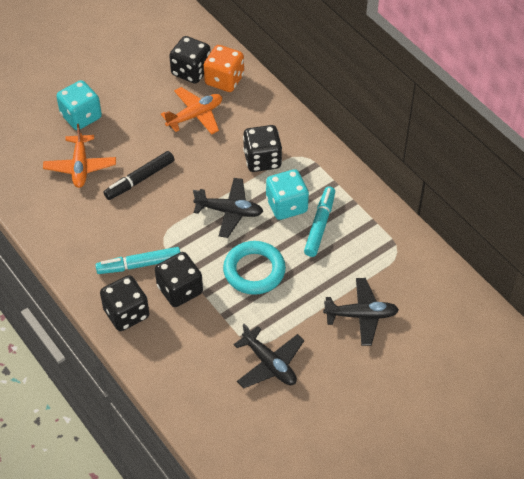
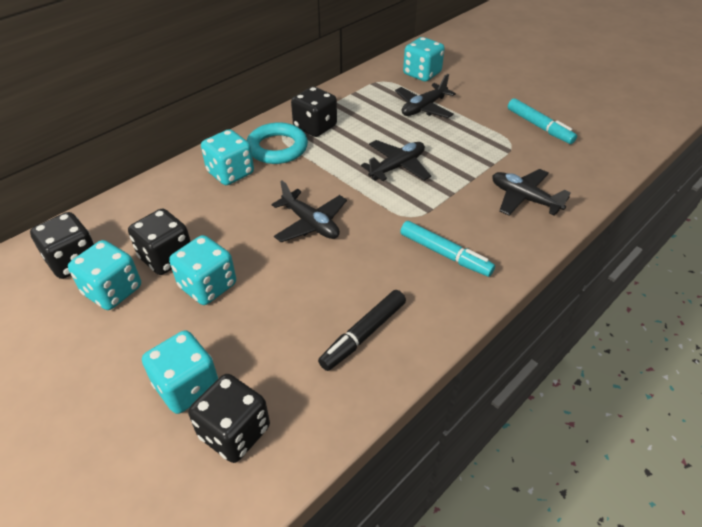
black plane: [193,178,263,238] [234,324,304,388] [323,278,399,346] = 3 -> [272,181,347,242] [361,140,431,181] [395,74,456,118] [492,169,571,216] = 4
orange dice: [204,45,244,92] = 1 -> none = 0
orange plane: [43,124,116,188] [161,87,222,134] = 2 -> none = 0
turquoise dice: [56,80,102,130] [266,169,309,220] = 2 -> [68,240,141,310] [142,330,218,414] [169,235,236,305] [201,129,254,185] [403,37,445,81] = 5

